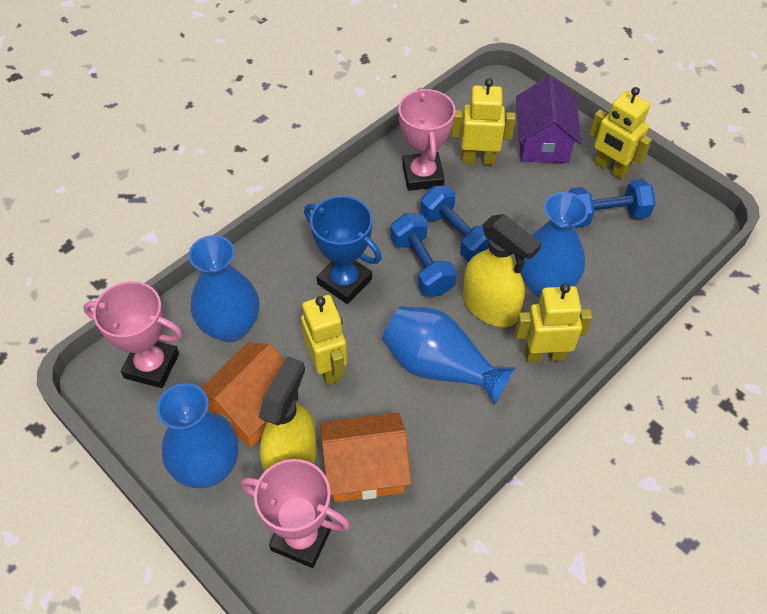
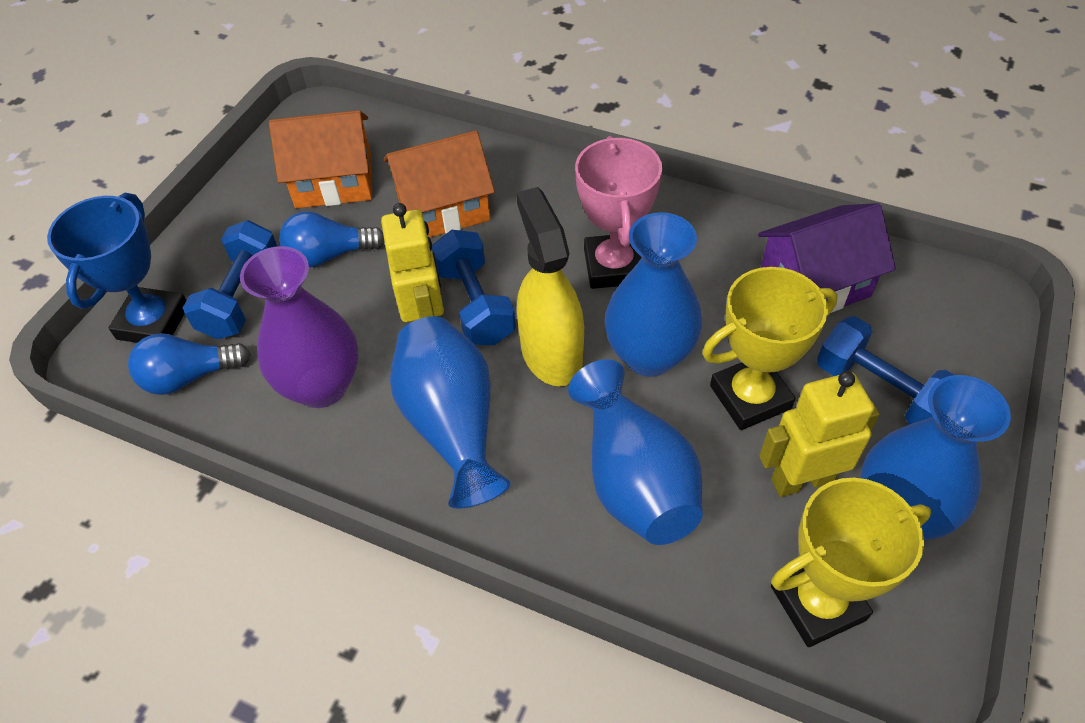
blue light bulb: none = 0 -> [128,333,251,395] [279,211,384,267] = 2
pink trophy: [83,281,183,388] [241,459,350,568] [398,87,455,191] = 3 -> [575,136,662,289] = 1
purple vase: none = 0 -> [240,246,359,408] = 1
yellow robot: [301,295,347,385] [451,78,516,165] [515,283,592,362] [589,87,652,180] = 4 -> [381,203,444,322] [759,371,880,497] = 2
yellow spray bottle: [259,356,317,472] [463,214,542,327] = 2 -> [516,187,584,386] = 1
yellow trophy: none = 0 -> [702,267,838,430] [771,478,931,647] = 2

